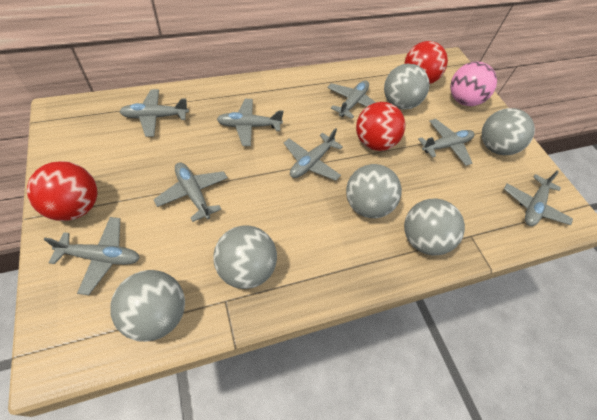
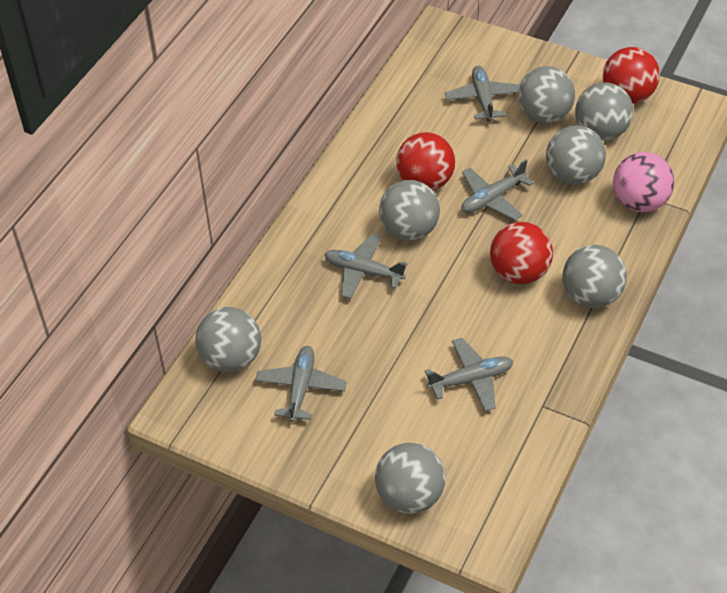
grey ball: [110,270,185,342] [213,225,277,289] [346,164,402,218] [384,64,430,110] [404,198,465,255] [482,108,535,155] = 6 -> [195,307,261,372] [375,443,445,514] [379,180,440,241] [518,66,575,123] [546,125,606,185] [562,245,627,308] [575,83,634,140] = 7
grey plane: [44,217,140,295] [119,89,189,137] [153,162,228,222] [217,99,283,146] [284,128,343,181] [327,80,376,119] [418,119,474,166] [504,170,573,226] = 8 -> [255,346,347,422] [324,234,408,299] [425,338,513,411] [445,66,520,122] [462,160,534,220] = 5

